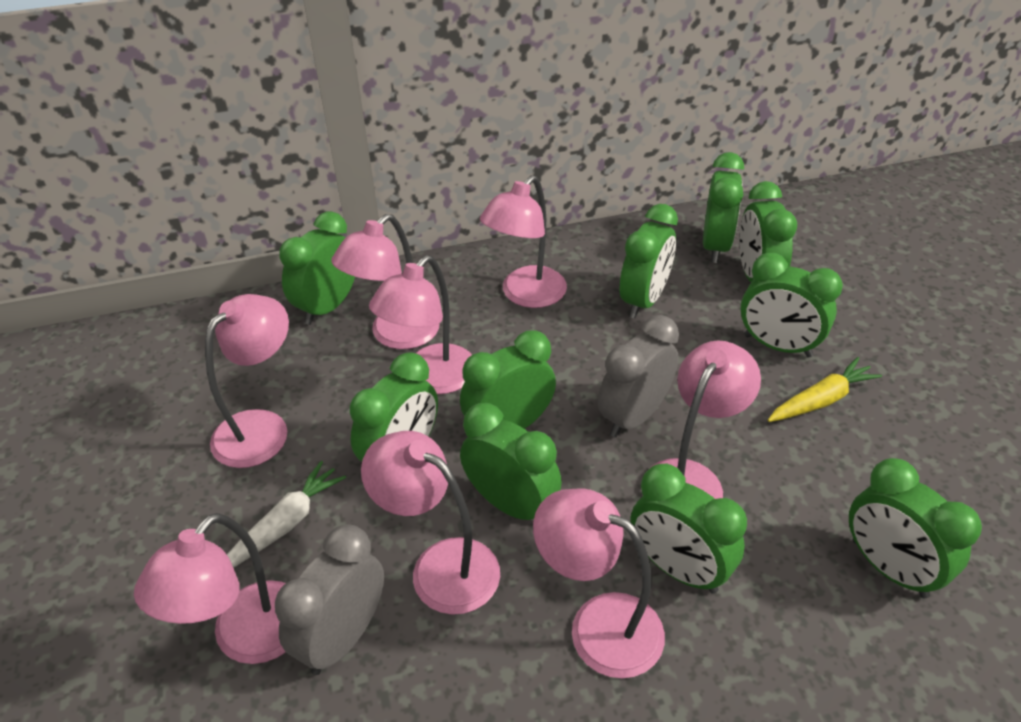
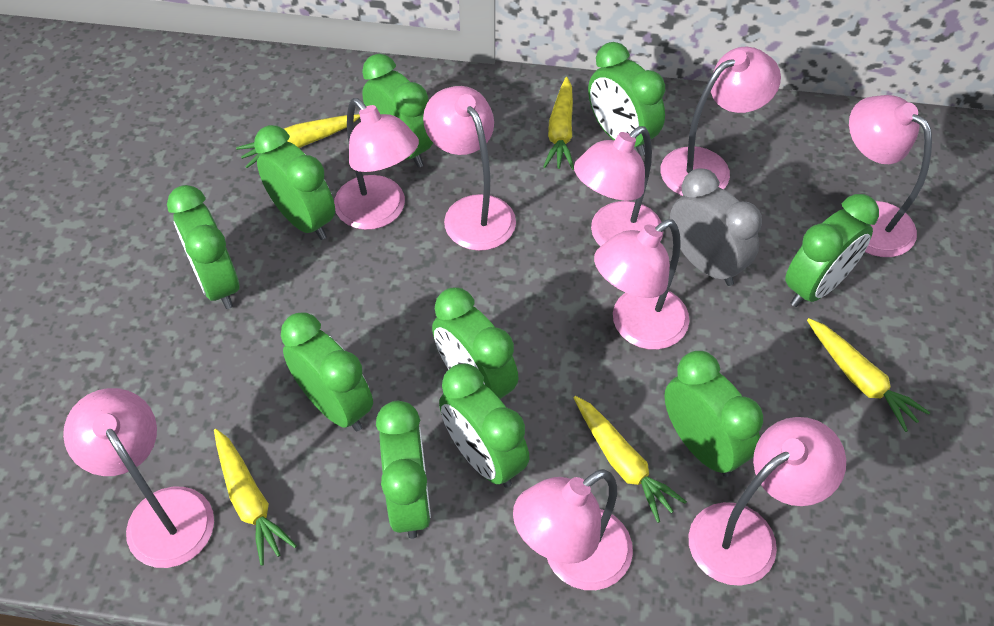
grey clock: [275,525,384,675] [598,315,679,438] = 2 -> [670,168,762,286] = 1
pink lamp: [134,513,286,664] [205,294,289,468] [331,214,439,349] [361,431,500,615] [369,255,472,394] [480,175,567,308] [533,488,665,679] [648,341,761,499] = 8 -> [63,388,214,568] [334,98,419,230] [423,86,516,251] [513,469,633,590] [574,126,663,246] [594,220,689,349] [660,47,781,196] [689,417,846,586] [849,95,932,257] = 9
white carrot: [227,461,346,568] = 1 -> none = 0
yellow carrot: [768,357,882,422] = 1 -> [214,429,297,566] [236,114,360,168] [543,77,574,170] [574,396,687,523] [807,318,930,432] = 5

